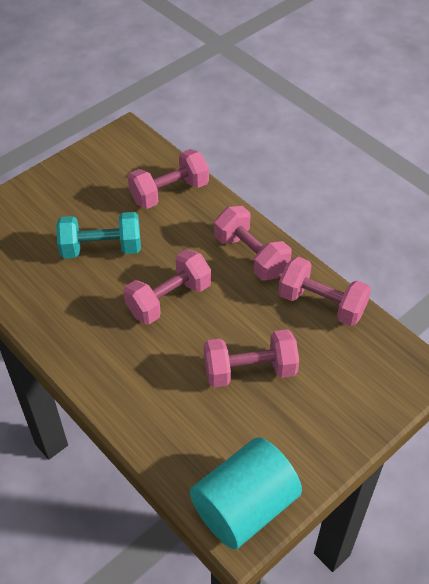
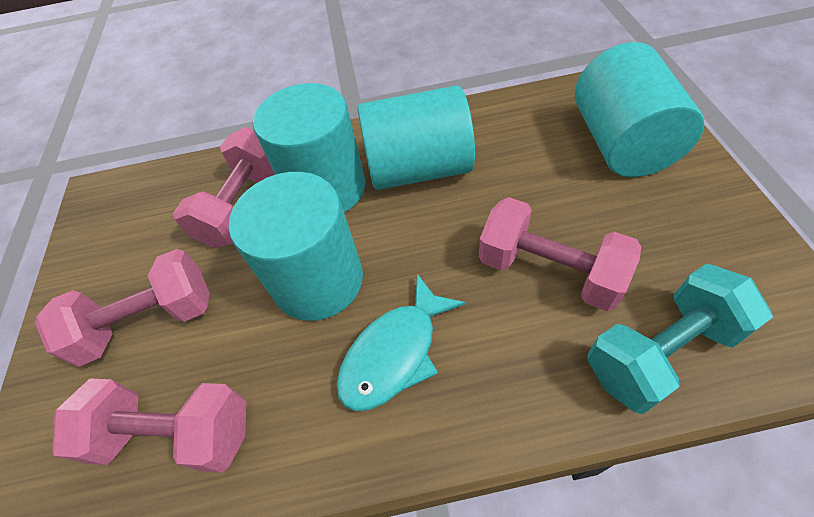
pink dumbbell: [123,249,211,324] [128,149,209,209] [204,329,299,388] [214,206,292,281] [278,257,371,326] = 5 -> [34,249,210,367] [52,378,246,473] [173,127,275,248] [479,197,641,311] = 4
turquoise cylinder: [190,437,302,549] = 1 -> [229,172,363,321] [253,83,365,212] [358,85,475,190] [575,42,704,177] = 4
turquoise fish: none = 0 -> [336,274,466,411] = 1

